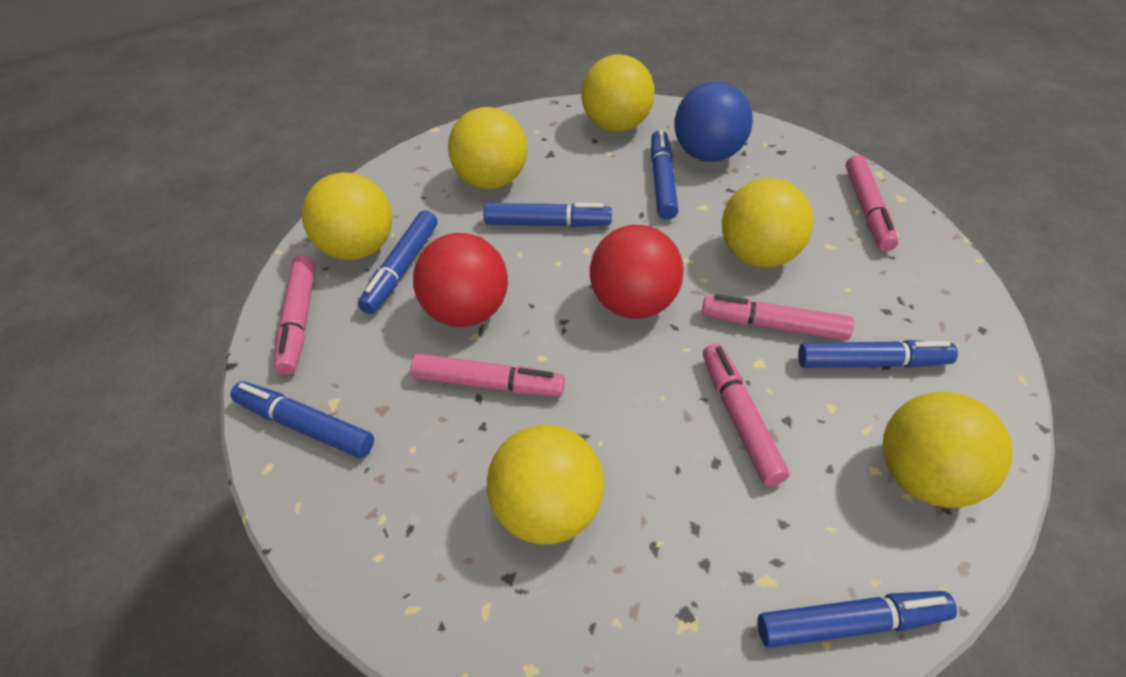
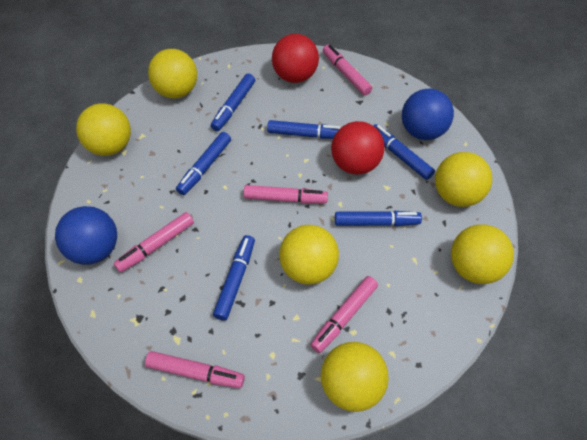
blue ball: [675,82,753,162] = 1 -> [55,206,117,265] [402,89,454,140] = 2

